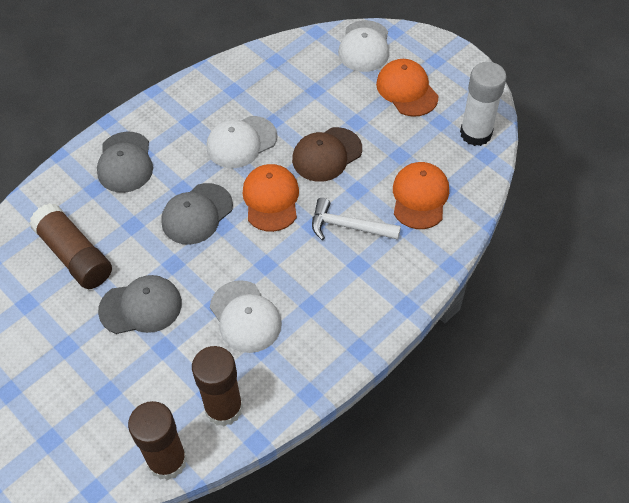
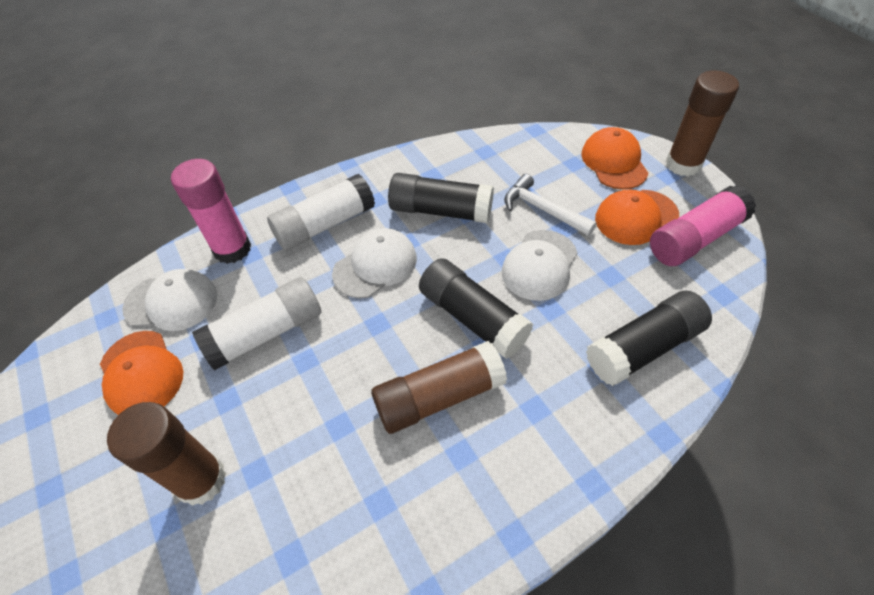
black glue stick: none = 0 -> [388,173,494,223] [419,258,533,359] [586,291,712,386] = 3
brown cap: [292,127,362,182] = 1 -> none = 0
grey cap: [97,132,153,193] [98,275,182,334] [161,183,233,245] = 3 -> none = 0
pink glue stick: none = 0 -> [171,159,251,264] [650,185,756,266] = 2
white glue stick: [460,62,507,146] = 1 -> [192,277,321,371] [267,174,375,251] = 2

